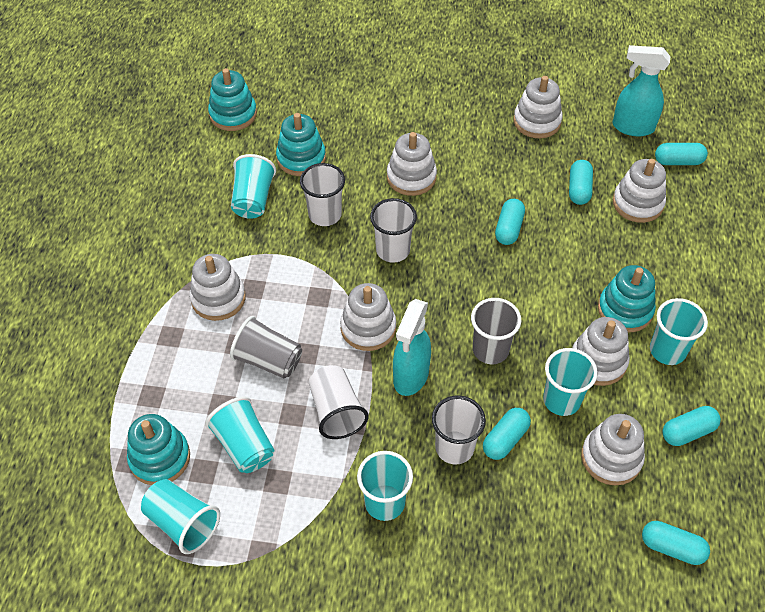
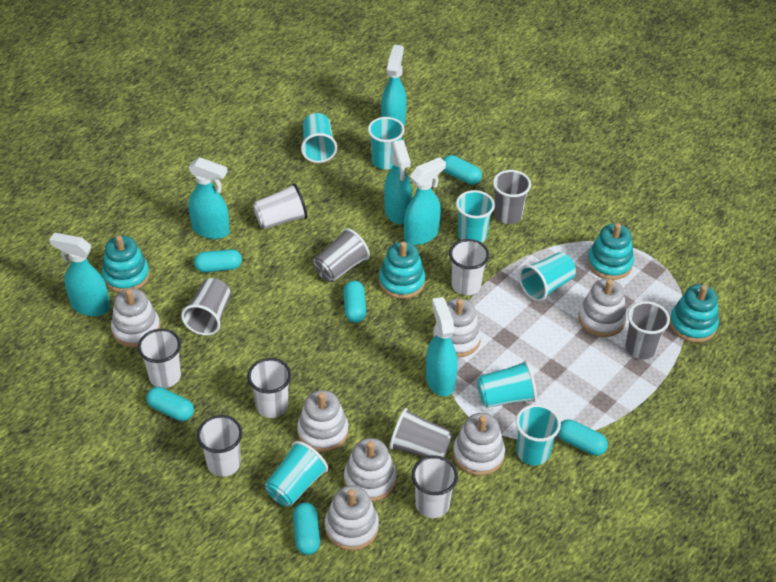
grey cup: [230,316,302,378] [471,298,521,364] = 2 -> [181,278,231,336] [314,228,370,282] [389,408,452,457] [493,170,531,224] [625,301,670,359] = 5
turquoise cup: [141,479,220,554] [205,397,274,473] [231,154,276,219] [357,451,413,521] [543,348,598,416] [650,298,708,365] = 6 -> [265,441,328,506] [301,113,337,163] [368,117,405,170] [456,190,495,243] [477,360,537,408] [516,404,561,465] [519,252,576,302] = 7
turquoise spray bottle: [393,299,431,396] [613,45,671,136] = 2 -> [49,233,110,316] [188,157,230,239] [381,45,407,126] [384,140,412,224] [404,157,446,245] [426,297,458,397] = 6
white cup: [300,163,345,226] [309,365,369,439] [370,198,417,263] [432,395,486,464] = 4 -> [138,329,181,388] [197,415,243,477] [247,358,291,418] [253,183,308,229] [412,456,458,518] [449,239,489,295] = 6

